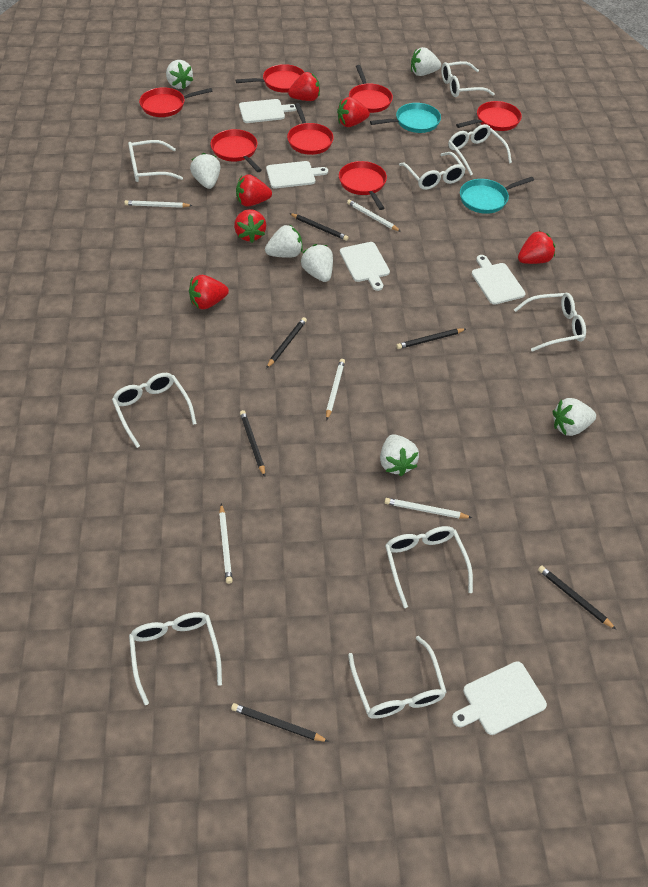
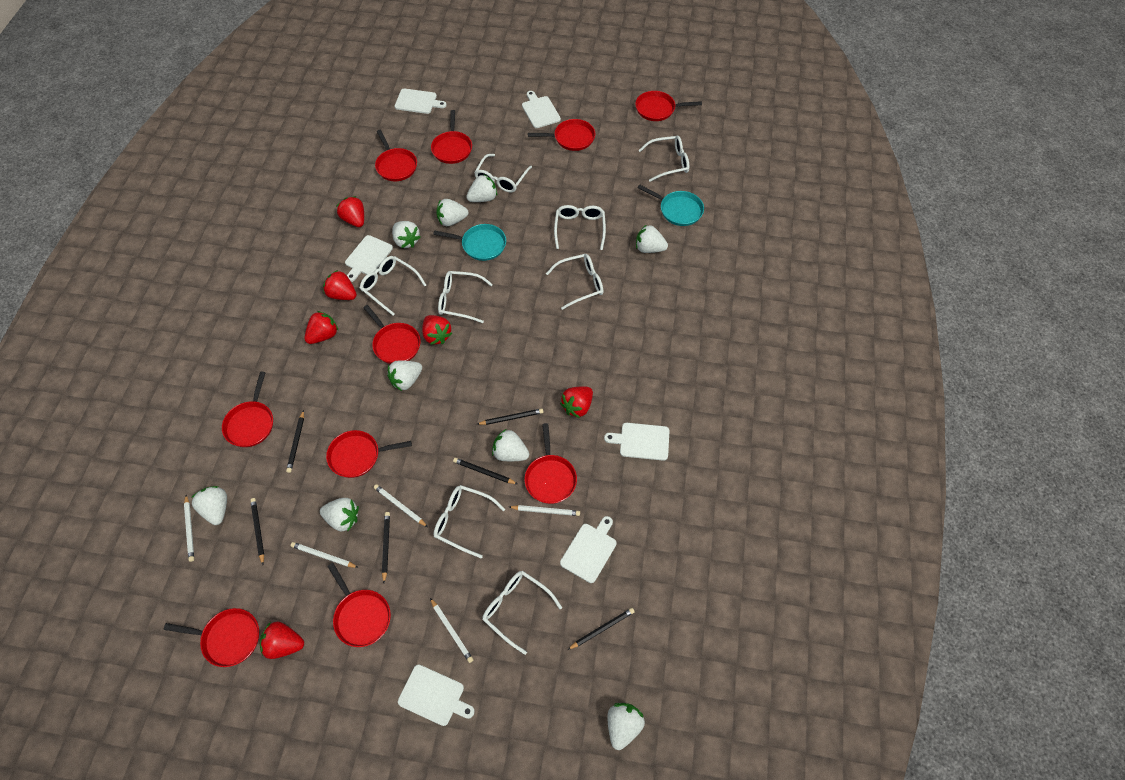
red pan: [139,87,213,117] [211,129,262,172] [235,64,305,93] [287,103,334,155] [339,161,387,210] [349,65,393,113] [456,101,522,131] = 7 -> [164,608,259,667] [222,372,273,447] [326,430,412,478] [327,563,391,647] [363,305,421,364] [375,130,417,181] [431,110,472,164] [525,423,577,504] [528,119,595,151] [635,91,702,121] = 10
white cutting board: [239,99,297,123] [266,161,328,189] [340,242,390,291] [452,661,547,735] [472,255,526,305] = 5 -> [345,235,393,282] [395,89,447,114] [398,665,475,726] [522,91,561,128] [560,516,617,583] [604,423,669,461] = 6
white glasses: [112,373,197,448] [128,140,183,182] [129,612,222,705] [348,636,446,719] [385,526,473,608] [399,152,466,190] [441,61,494,97] [448,124,512,175] [514,293,586,352] = 9 -> [360,256,426,316] [434,485,505,558] [438,271,493,323] [474,154,532,192] [482,571,562,655] [546,254,604,310] [554,205,606,250] [639,136,689,182] = 8
white strawberry: [166,60,193,89] [190,153,221,189] [265,225,303,258] [301,244,333,282] [380,434,419,476] [411,47,441,76] [553,398,596,436] = 7 -> [191,486,227,525] [320,498,359,531] [387,360,422,391] [392,221,421,248] [436,199,469,226] [466,174,497,202] [492,429,529,461] [607,703,645,750] [636,224,668,253] = 9

